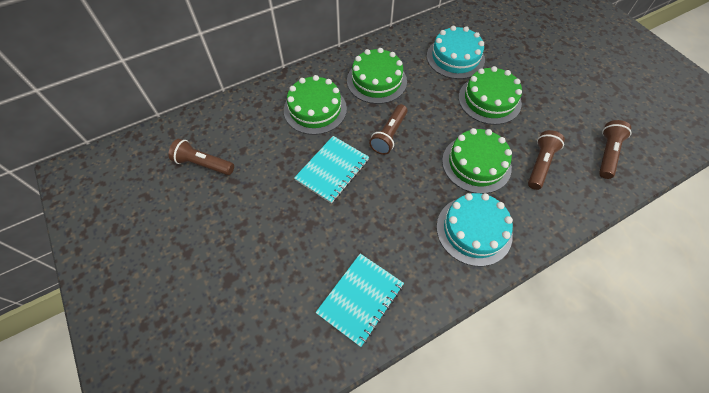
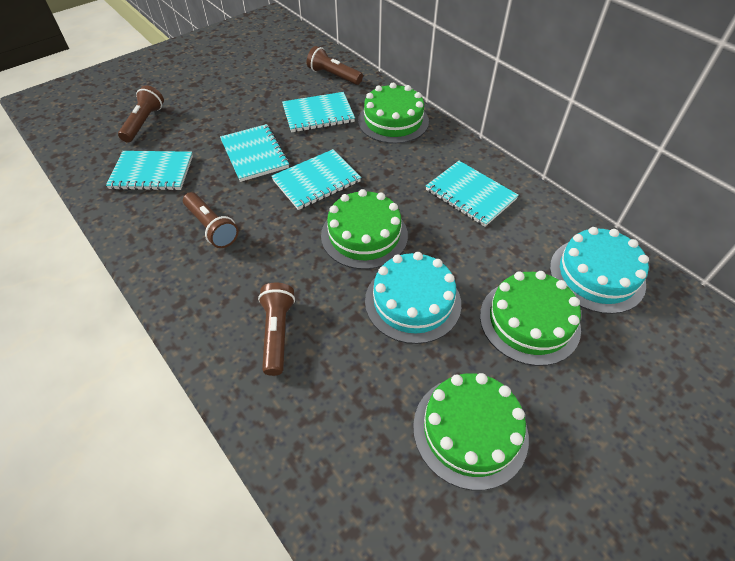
turquoise notebook: [294,136,369,204] [315,253,404,347] = 2 -> [106,151,193,191] [220,124,289,182] [271,149,361,210] [282,92,355,132] [426,161,519,227] = 5

